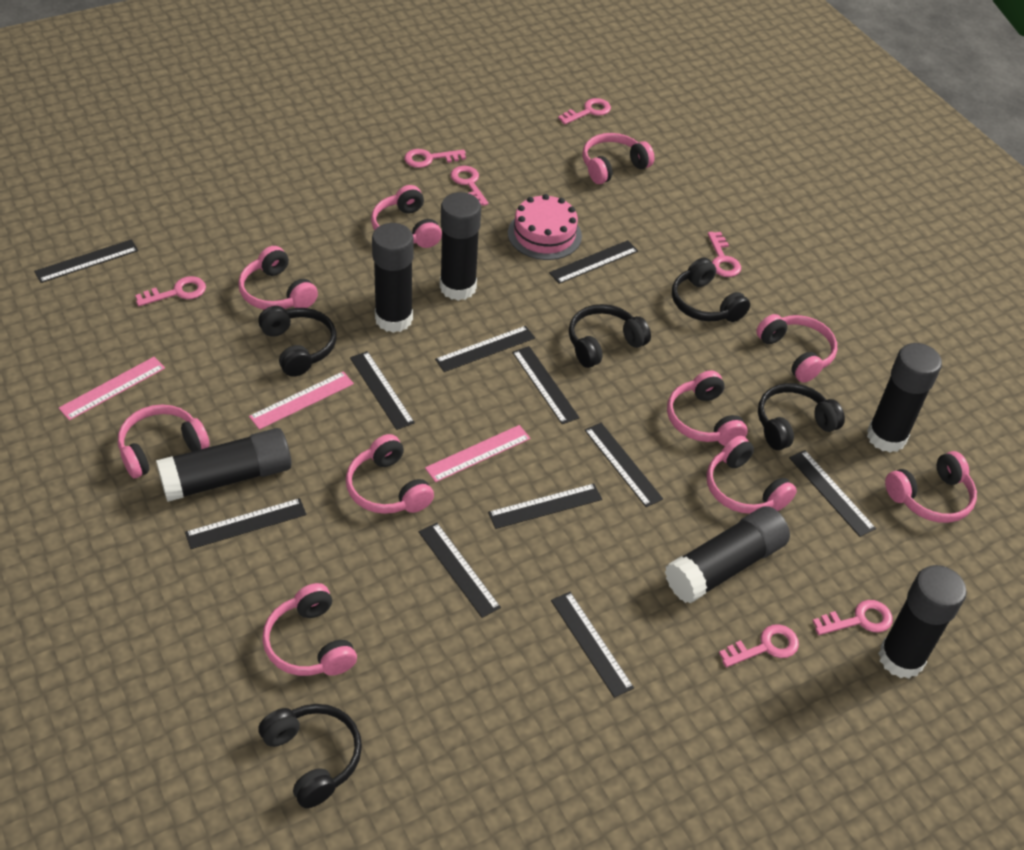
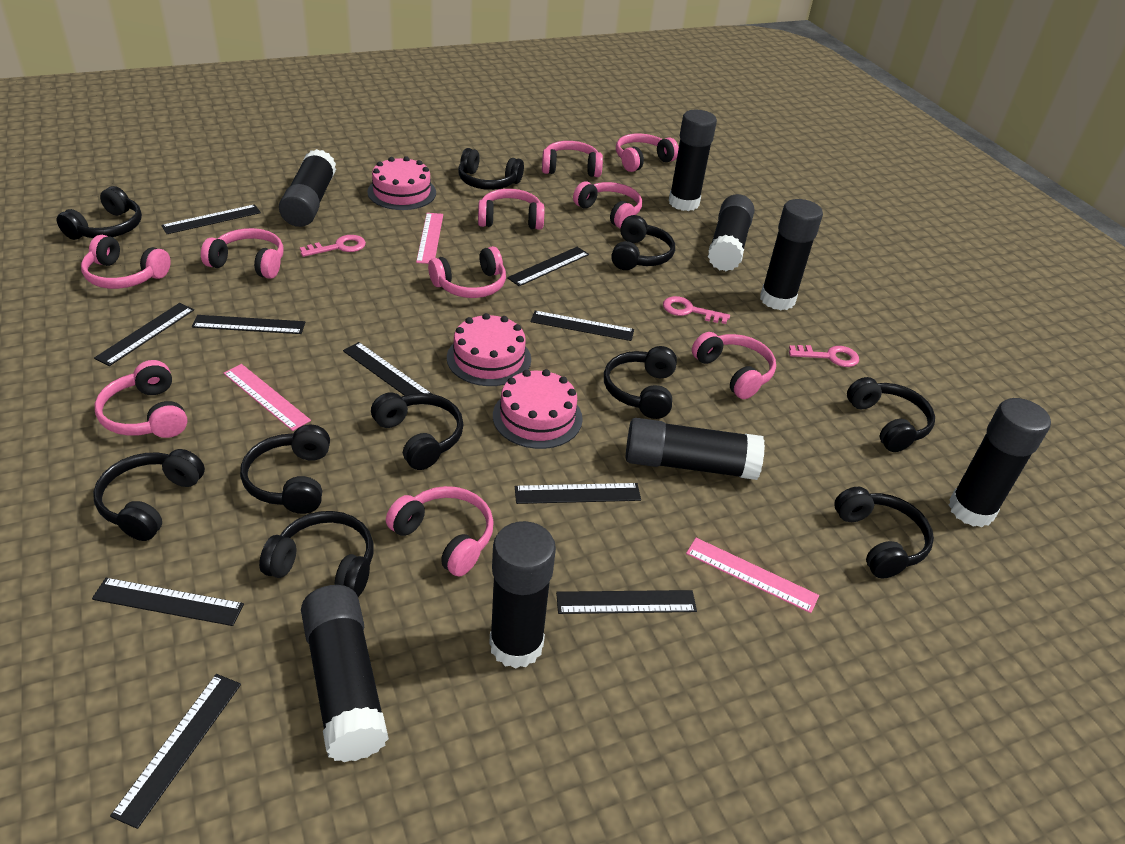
black glue stick: [156,428,291,502] [372,223,414,333] [440,192,481,301] [665,506,790,604] [867,343,942,453] [878,565,967,679] = 6 -> [279,149,336,227] [301,585,389,762] [489,521,556,669] [626,418,765,480] [669,110,717,211] [708,194,754,271] [760,199,823,310] [949,398,1051,527] = 8
black headphones: [258,306,336,377] [258,704,362,808] [569,304,651,368] [672,258,750,322] [758,383,845,450] = 5 -> [57,186,142,240] [93,449,205,541] [240,424,330,514] [259,511,373,597] [371,392,464,470] [458,148,524,190] [604,346,677,419] [611,215,675,270] [834,487,934,578] [847,377,935,452] = 10
black ruler: [34,239,138,283] [185,498,307,549] [350,351,415,430] [419,523,501,618] [435,326,535,372] [488,483,602,529] [512,346,580,424] [549,240,638,284] [551,592,634,698] [585,423,663,507] [789,450,876,537] = 11 -> [92,578,244,626] [94,303,194,366] [110,674,241,829] [161,204,261,234] [192,315,305,334] [343,342,432,396] [507,247,589,286] [515,483,641,504] [531,311,634,341] [556,590,697,614] = 10
pink cake: [508,194,582,260] = 1 -> [367,156,436,210] [447,313,531,386] [493,369,583,449] = 3
pink key: [135,276,206,306] [404,149,466,168] [450,166,488,206] [558,98,611,125] [708,232,741,277] [719,624,799,667] [813,600,892,635] = 7 -> [300,235,366,257] [663,296,730,324] [789,345,859,367] = 3

